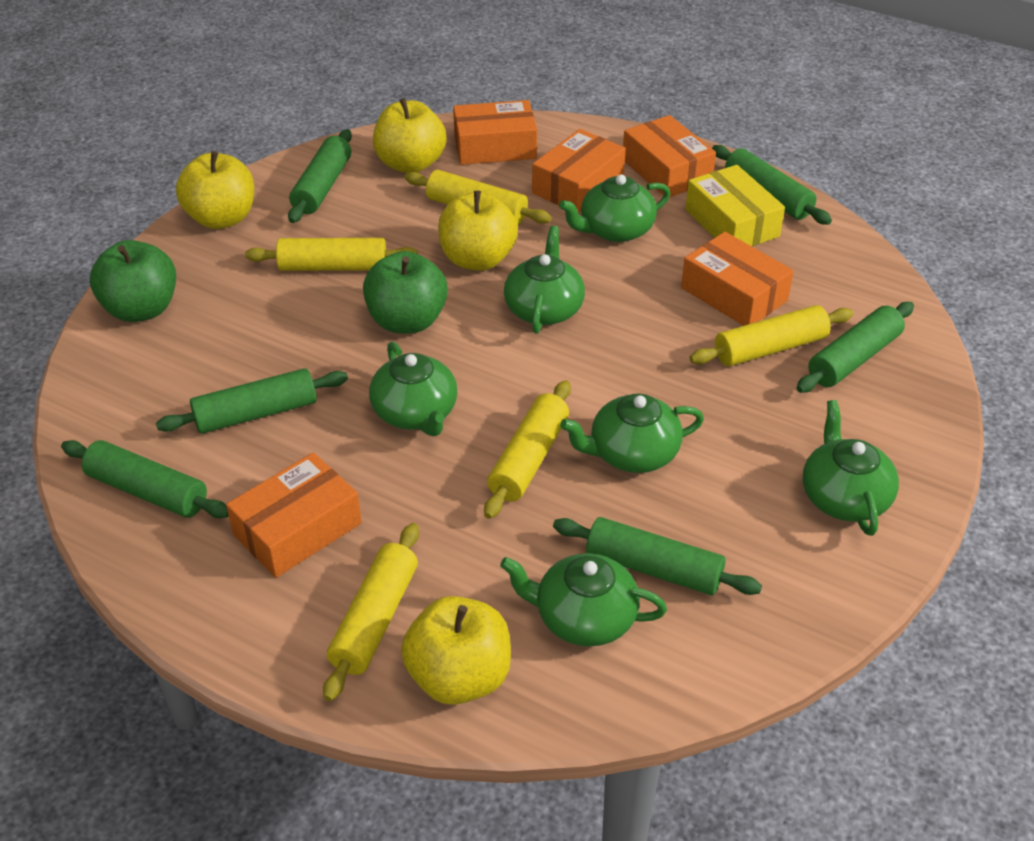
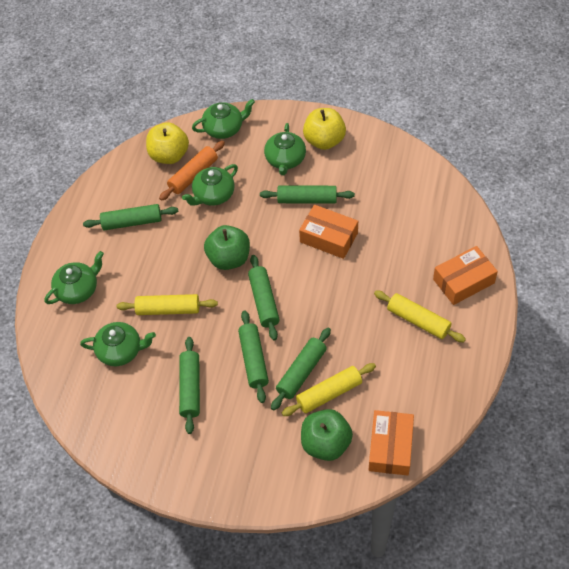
green teapot: [369,342,457,436] [500,553,667,647] [504,226,585,334] [559,174,670,242] [560,393,704,473] [803,400,899,536] = 6 -> [45,251,104,304] [80,322,156,366] [182,164,238,206] [192,99,255,139] [264,123,306,175] = 5
orange box: [226,453,362,578] [453,100,537,165] [532,129,626,213] [623,115,716,197] [681,232,794,326] = 5 -> [299,205,358,259] [369,410,414,476] [433,246,498,305] = 3
orange rolling pin: none = 0 -> [159,141,225,201] = 1
yellow apple: [176,151,254,229] [373,98,446,173] [401,596,511,705] [438,191,518,271] = 4 -> [146,122,189,164] [303,108,346,150] = 2
yellow box: [685,165,785,246] = 1 -> none = 0
yellow rolling pin: [245,238,418,271] [323,523,419,701] [405,170,552,225] [484,380,571,519] [690,305,853,366] = 5 -> [116,294,218,315] [282,363,376,416] [374,291,466,342] = 3

